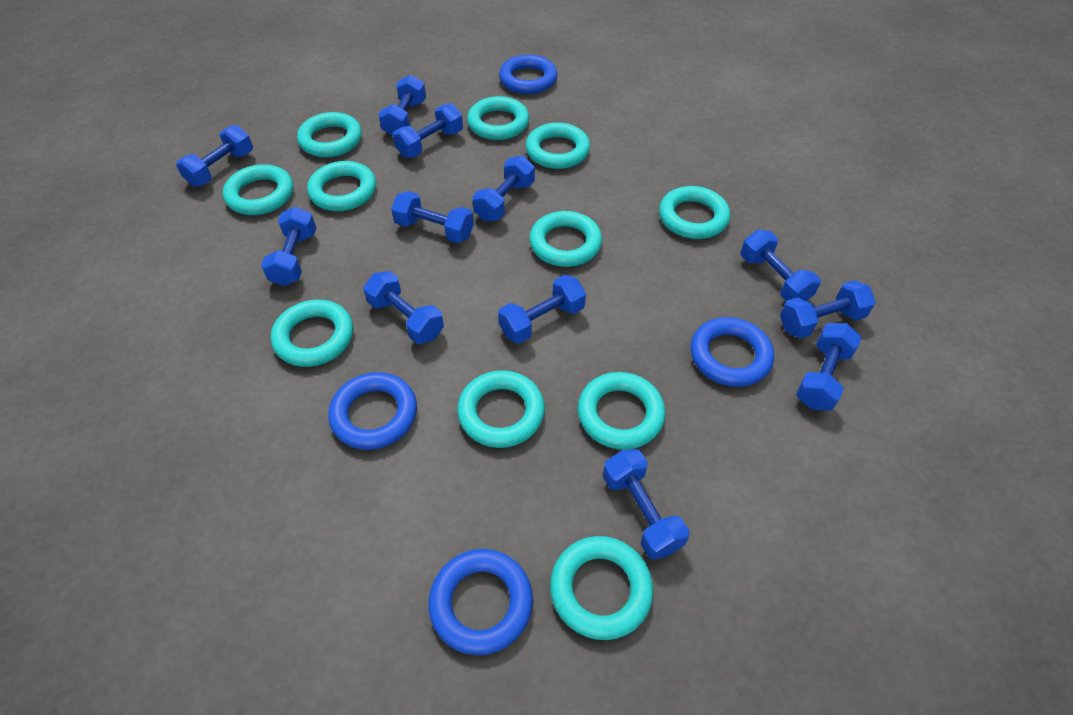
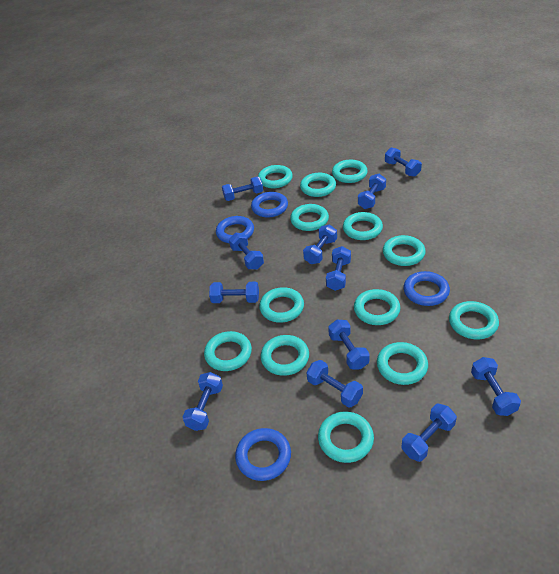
turquoise ring: [223,164,293,215] [271,300,353,367] [297,112,362,157] [307,161,376,211] [457,370,545,448] [467,96,529,140] [526,122,590,169] [529,211,602,267] [550,536,653,640] [578,372,665,450] [659,186,730,239] = 11 -> [204,331,252,371] [258,165,293,188] [259,287,304,323] [261,335,309,376] [290,204,329,231] [300,173,336,197] [318,412,374,463] [332,160,368,183] [343,212,383,240] [354,289,400,325] [377,342,428,385] [383,235,426,266] [449,301,499,339] = 13

